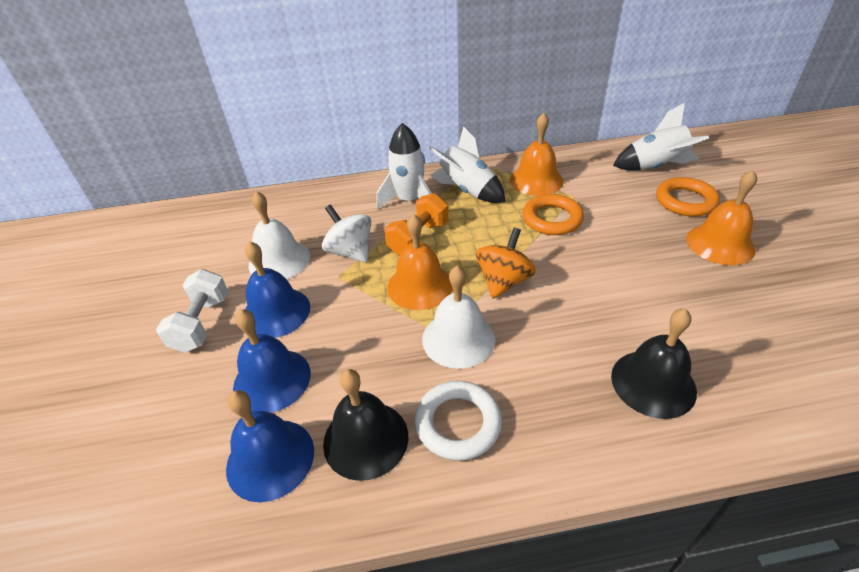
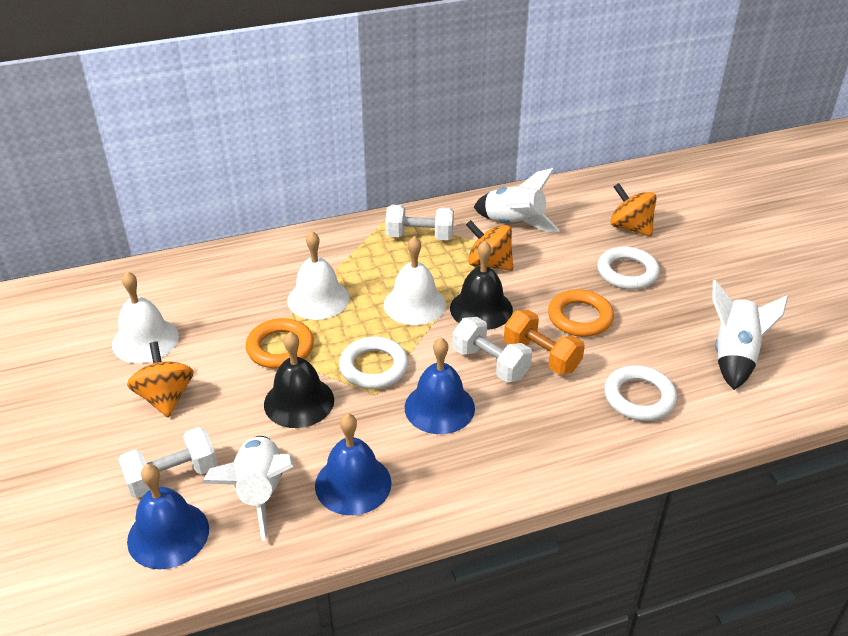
orange bell: [387,214,453,310] [510,113,564,196] [686,170,757,265] = 3 -> none = 0
orange spinning top: [476,228,536,299] = 1 -> [127,341,194,418] [466,220,513,271] [610,183,657,237] = 3
white bell: [248,191,310,279] [422,266,495,369] = 2 -> [112,271,179,363] [287,231,350,320] [384,236,446,325] = 3
white dumbbell: [156,269,229,353] = 1 -> [118,427,218,498] [385,205,454,240] [452,317,532,383] = 3
white ring: [415,381,502,461] = 1 -> [339,337,408,389] [597,246,660,290] [604,365,677,421] = 3
white spinning top: [322,205,371,263] = 1 -> none = 0

